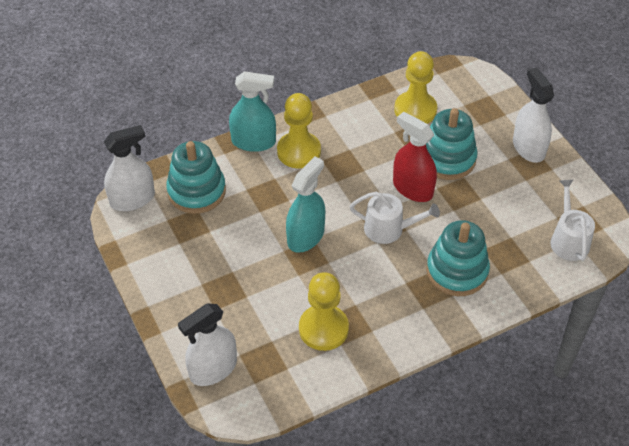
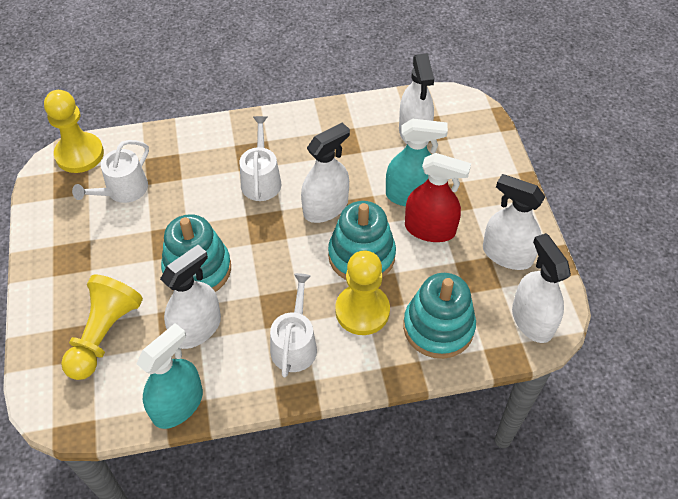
white spray bottle: [104,125,155,211] [178,304,237,386] [513,67,554,163] = 3 -> [160,245,221,349] [301,122,350,223] [399,53,434,144] [483,174,545,270] [512,233,571,343] = 5
white watering can: [349,192,440,244] [551,180,595,261] = 2 -> [72,140,149,203] [239,116,281,201] [270,273,317,378] = 3

